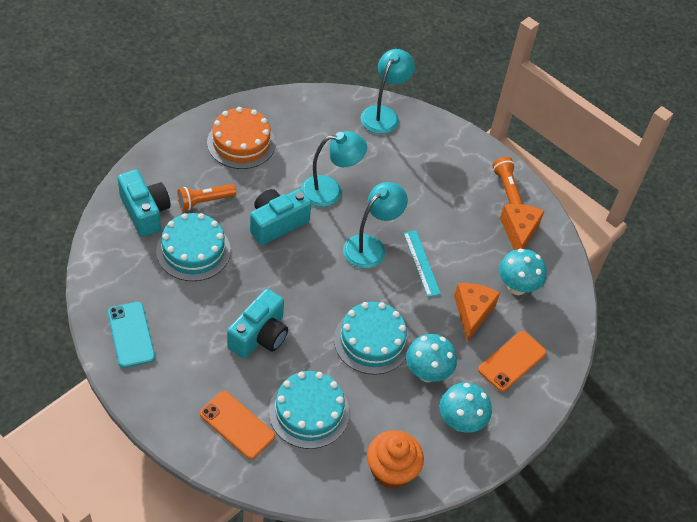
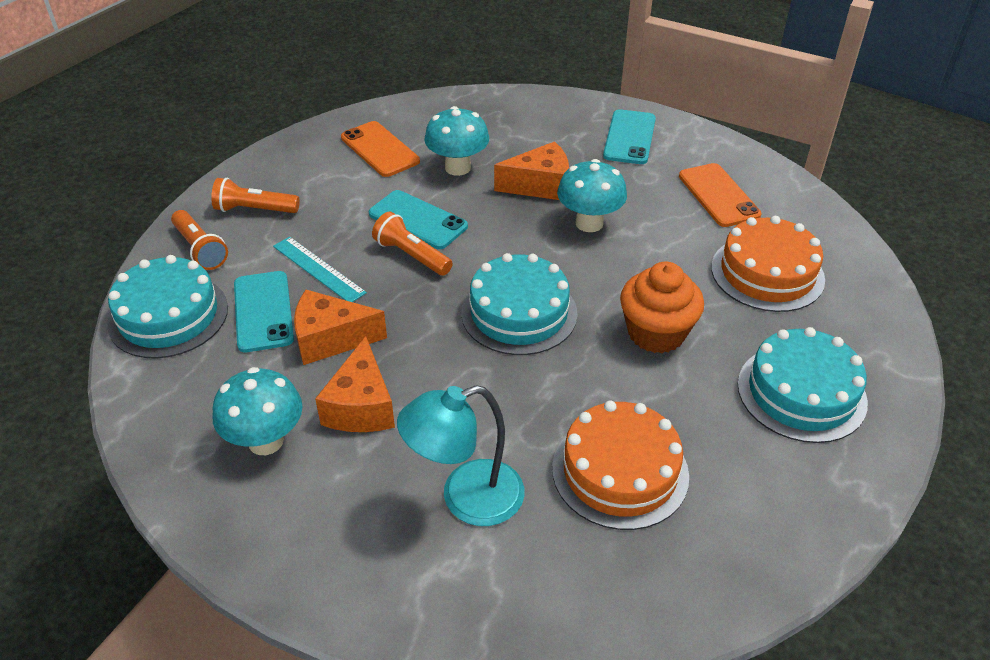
orange cake: [207,107,276,169] = 1 -> [552,401,689,530] [711,216,825,312] = 2
orange cheese: [454,283,500,342] [500,204,544,250] = 2 -> [294,290,387,365] [315,336,395,432] [494,141,569,200] = 3
orange flashlight: [177,184,236,210] [492,157,523,204] = 2 -> [171,210,228,270] [211,178,300,213] [372,212,453,276] = 3
turquoise camera: [118,170,170,237] [227,289,288,359] [250,189,311,245] = 3 -> none = 0
turquoise lamp: [301,131,367,207] [343,182,408,269] [361,49,415,134] = 3 -> [397,385,525,526] = 1
turquoise phone: [108,302,155,368] = 1 -> [234,271,294,352] [369,190,468,249] [603,109,656,164] = 3

